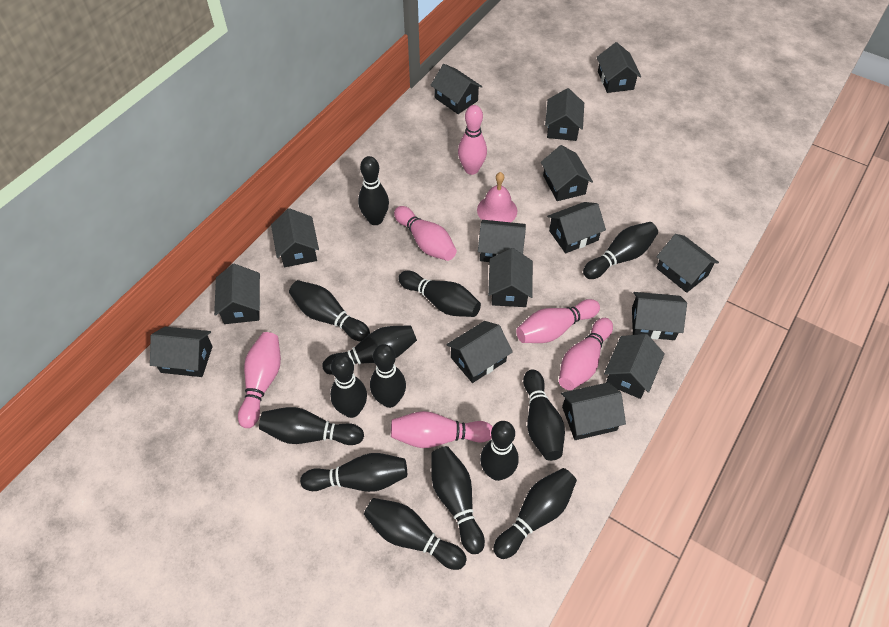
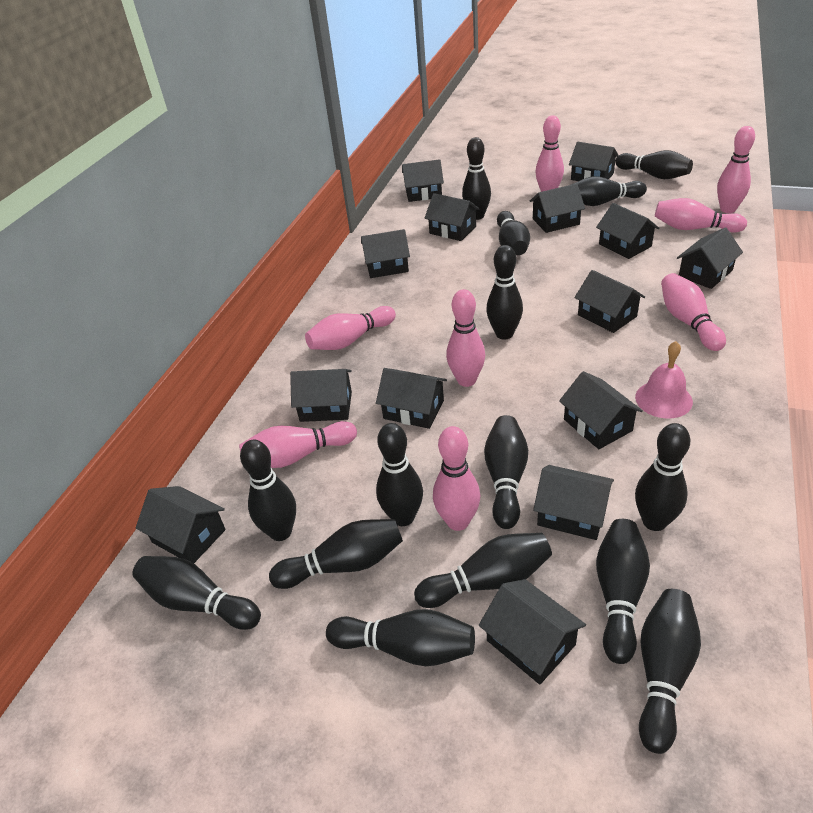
black bowling pin: [259,407,364,445] [289,280,370,341] [300,453,407,492] [322,325,417,375] [330,355,367,418] [358,156,389,225] [364,498,467,570] [370,344,406,408] [398,271,481,317] [431,446,485,554] [480,421,519,481] [493,468,577,559] [523,369,565,461] [583,222,658,279] = 14 -> [132,556,261,630] [240,439,296,541] [269,519,403,589] [326,609,475,666] [376,423,423,526] [414,533,552,608] [462,137,491,220] [484,415,528,529] [486,245,523,340] [497,211,530,255] [571,176,647,206] [596,519,650,664] [615,150,693,179] [635,423,690,531] [639,589,701,754] = 15
black house: [150,327,213,377] [214,264,260,324] [271,208,319,267] [431,64,483,114] [446,321,513,383] [478,220,526,262] [488,248,533,307] [541,145,593,201] [545,88,584,141] [547,202,606,253] [561,382,626,440] [597,42,641,93] [604,334,665,399] [632,292,687,340] [656,234,719,293] = 15 -> [136,486,226,563] [290,369,352,422] [361,229,410,278] [376,368,447,429] [402,159,444,202] [424,193,480,241] [479,579,586,684] [530,184,585,233] [533,465,614,540] [559,371,643,449] [569,142,619,181] [574,270,645,333] [596,203,659,259] [677,227,743,289] = 14
pink bowling pin: [238,332,281,428] [391,411,493,448] [394,206,457,261] [458,105,487,175] [516,299,600,343] [559,318,613,390] = 6 -> [239,421,357,468] [305,306,396,350] [433,426,480,531] [446,289,485,387] [535,115,564,192] [655,198,747,233] [661,273,726,351] [717,126,755,213] = 8

